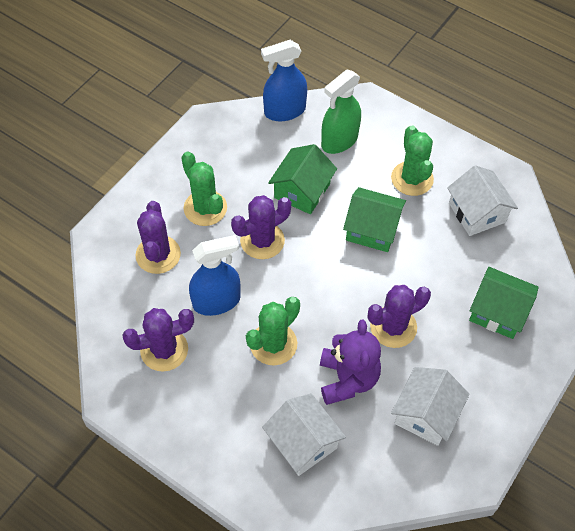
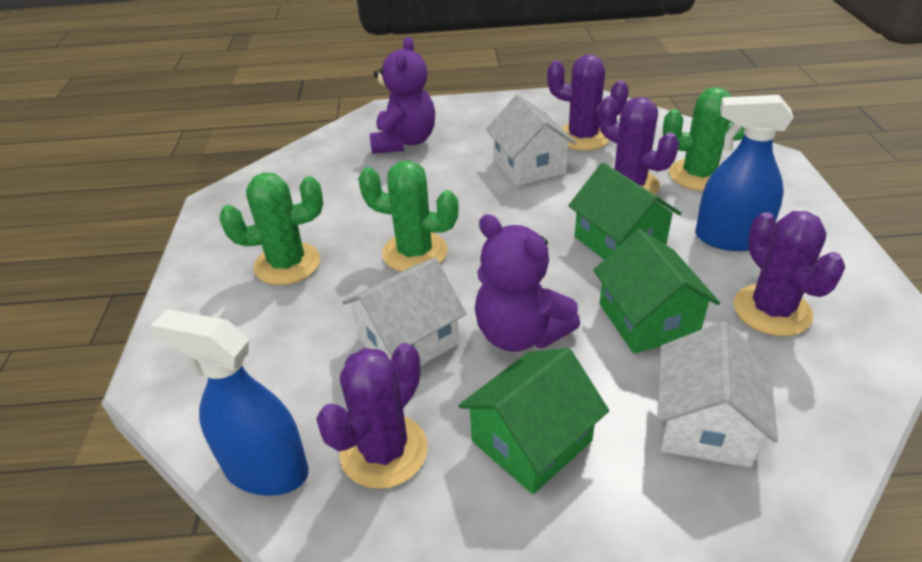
green spray bottle: [321,69,361,154] = 1 -> none = 0
purple teddy bear: [320,320,381,405] = 1 -> [369,37,435,154] [475,214,580,352] = 2

